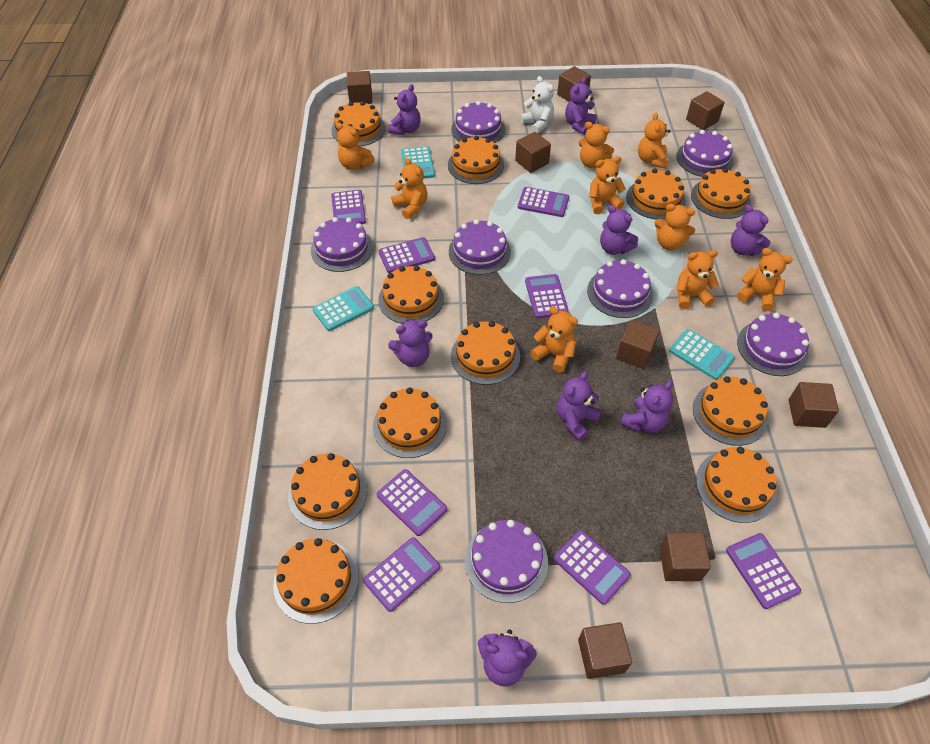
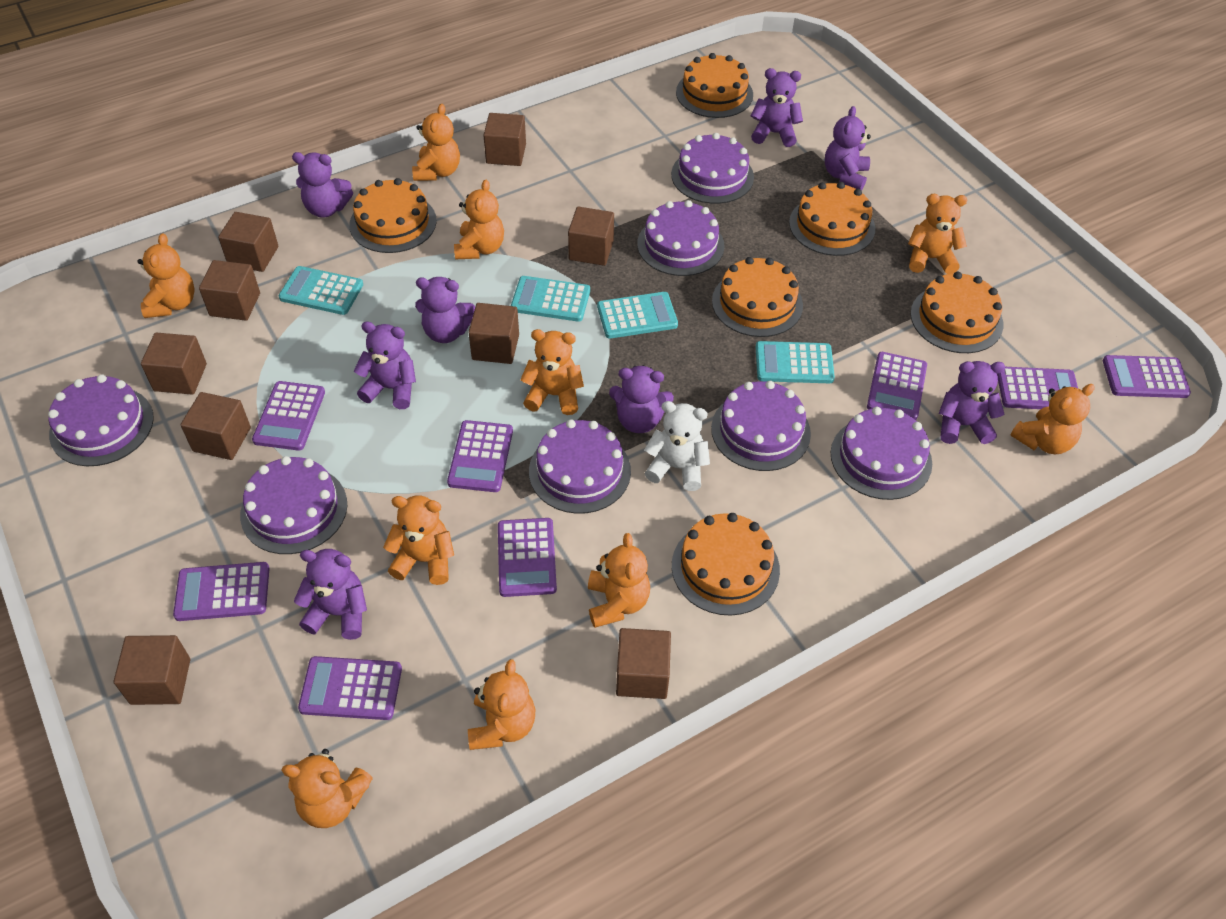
brown cube: [347,71,373,104] [515,132,551,173] [557,66,591,101] [578,622,632,679] [616,320,660,369] [659,532,711,581] [686,91,725,130] [788,382,839,428] = 8 -> [113,635,190,705] [141,332,207,395] [180,392,251,460] [199,260,260,321] [218,212,278,272] [468,303,519,364] [483,113,526,166] [568,207,614,266] [616,628,671,699] = 9
orange cake: [273,538,359,624] [288,453,367,530] [331,101,386,147] [373,387,447,458] [378,265,444,324] [448,136,504,184] [451,321,520,385] [626,169,686,219] [691,168,751,219] [693,376,768,446] [696,447,777,523] = 11 -> [350,178,437,253] [672,513,780,616] [676,53,753,118] [712,257,803,337] [789,182,875,256] [911,272,1003,353] = 6
orange teddy bear: [336,122,375,170] [391,157,427,219] [531,306,578,372] [579,122,614,168] [589,156,626,214] [638,112,670,169] [654,204,695,251] [676,250,719,309] [737,248,793,311] = 9 -> [137,234,195,318] [282,749,373,828] [383,495,454,585] [412,104,460,181] [454,180,504,259] [468,659,535,750] [520,329,584,415] [588,533,650,628] [908,194,967,274] [1010,384,1095,454] = 10
turquoise calculator: [313,286,374,331] [401,146,435,178] [669,329,735,380] = 3 -> [279,266,363,315] [511,276,590,322] [597,292,678,339] [755,341,835,383] = 4

